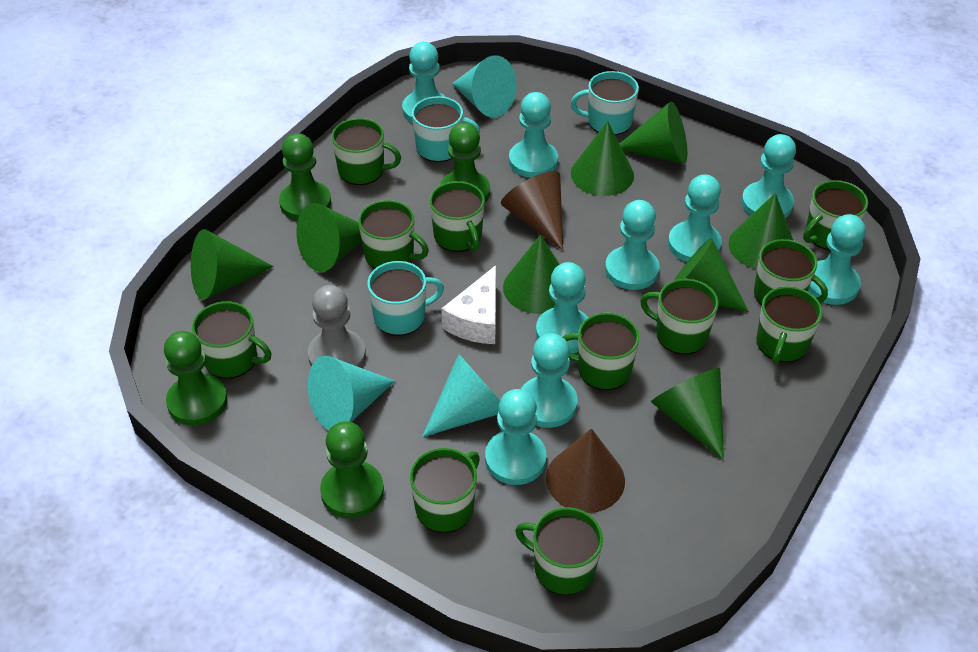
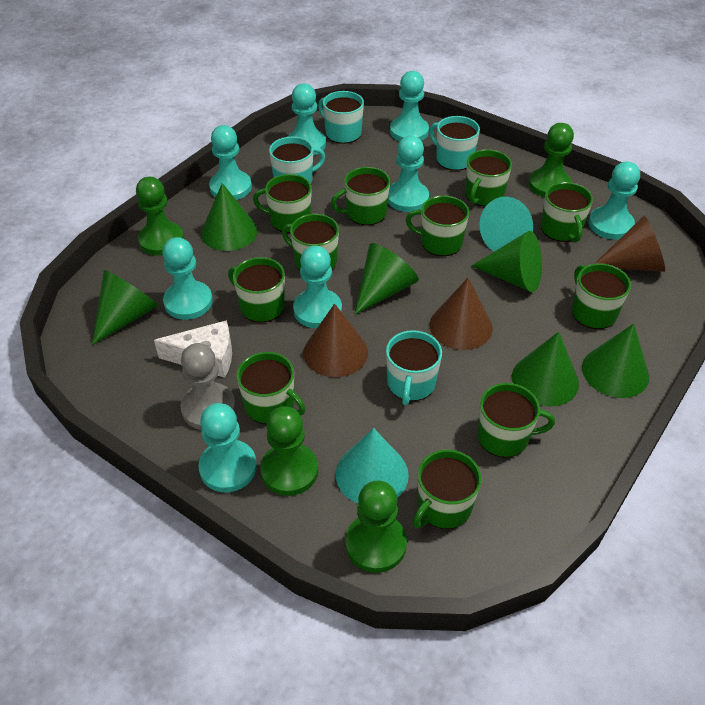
brown cone: [501,171,563,250] [546,428,625,513] = 2 -> [303,304,368,377] [430,277,493,350] [594,216,665,272] = 3
green cone: [191,229,274,300] [296,203,362,272] [503,235,560,314] [571,121,634,196] [619,102,687,164] [651,368,724,460] [674,238,749,312] [728,193,794,269] = 8 -> [92,270,158,345] [201,183,258,251] [355,243,419,314] [471,231,542,292] [512,332,579,407] [582,323,649,398] = 6
turquoise cone: [308,356,395,430] [422,354,500,437] [452,55,517,117] = 3 -> [336,428,409,503] [479,197,533,251] = 2
turquoise mug: [367,261,444,336] [412,96,480,162] [571,71,639,135] = 3 -> [269,137,325,184] [318,91,364,144] [386,330,442,405] [429,116,480,171] = 4
turquoise pawn: [402,42,446,123] [485,389,547,485] [509,92,558,178] [521,333,578,428] [536,262,588,353] [605,200,659,290] [668,174,722,262] [741,134,796,218] [808,214,866,305] = 9 -> [162,237,213,320] [198,403,257,492] [209,125,252,200] [287,83,326,156] [293,246,342,328] [388,136,429,212] [390,71,429,141] [589,161,640,240] = 8

